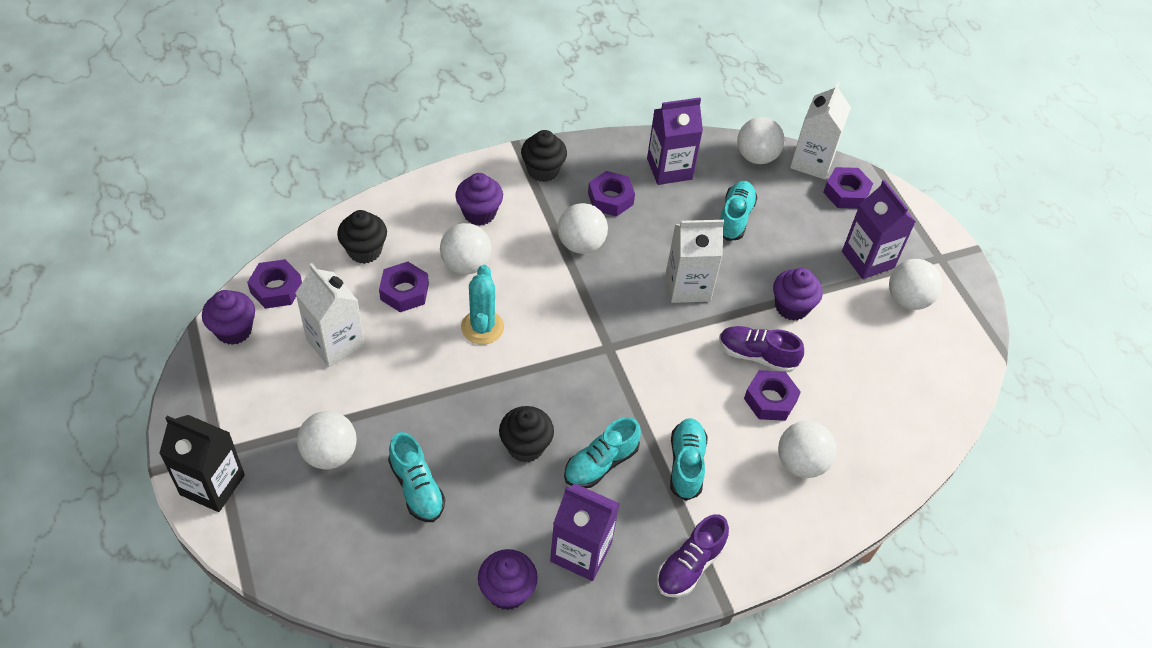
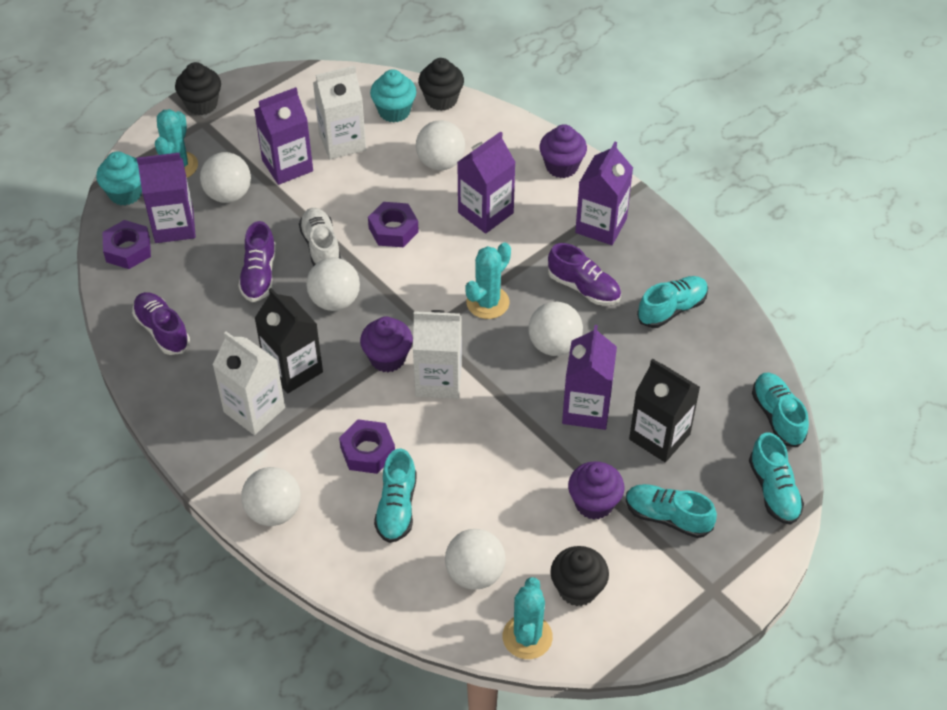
black carton: [159,415,245,512] = 1 -> [254,288,323,393] [629,359,700,462] = 2
purple carton: [550,483,620,581] [647,97,703,185] [842,180,916,279] = 3 -> [137,153,196,243] [254,87,313,185] [457,131,516,234] [562,325,617,430] [575,142,633,245] = 5
purple cupcake: [202,290,255,345] [455,173,503,225] [478,549,538,610] [773,268,823,321] = 4 -> [360,317,413,372] [540,124,587,178] [568,461,624,520] = 3
purple nut: [247,259,302,309] [379,262,429,312] [588,171,635,217] [744,370,801,421] [823,167,873,209] = 5 -> [102,220,151,269] [339,419,395,474] [368,202,419,247] = 3
purple shoe: [657,514,729,597] [719,326,804,373] = 2 -> [132,292,190,355] [238,221,276,302] [548,243,621,306] = 3
turquoise cactus: [461,265,504,345] = 1 -> [155,109,198,178] [465,243,511,319] [503,577,553,659] = 3
turquoise cupcake: none = 0 -> [96,151,142,205] [370,69,416,123] = 2
turquoise shoe: [388,432,445,522] [564,417,641,488] [670,418,708,501] [720,181,757,241] = 4 -> [374,448,417,543] [626,484,717,538] [637,276,708,328] [749,433,804,525] [752,373,809,447] = 5
white shoe: none = 0 -> [299,208,341,266] = 1

